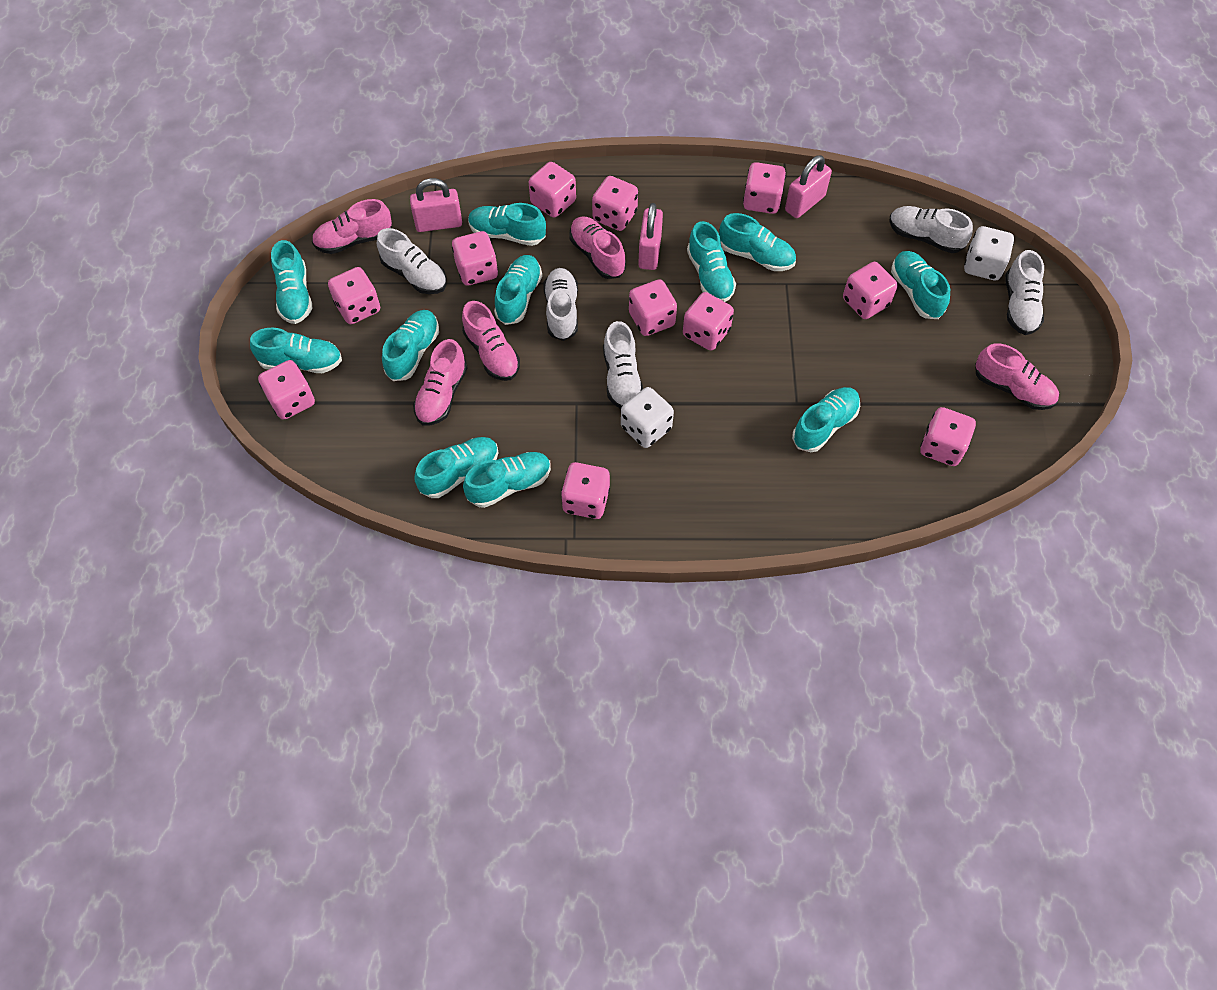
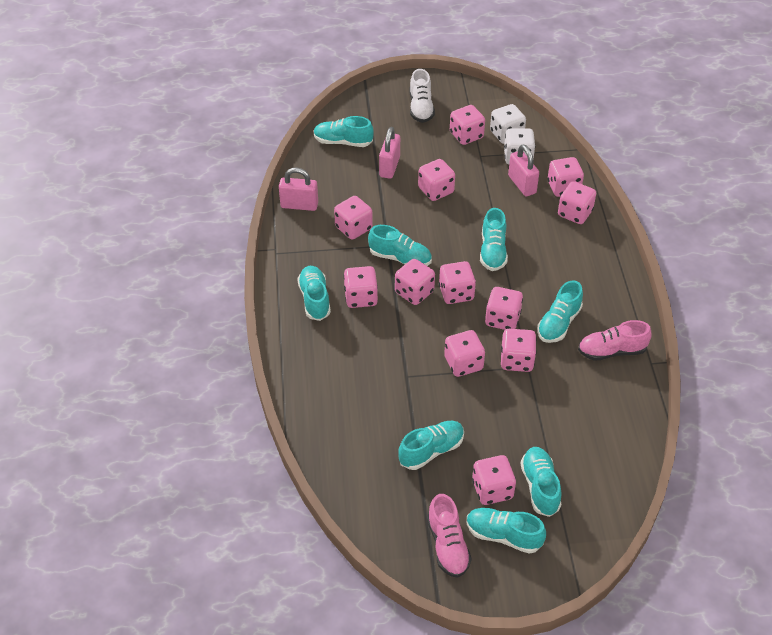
pink dice: [258,360,315,420] [328,267,380,324] [452,231,498,286] [529,162,576,218] [561,462,610,519] [592,176,638,231] [629,279,677,336] [683,292,734,351] [743,162,786,214] [843,262,898,319] [920,407,976,466] = 11 -> [334,196,373,240] [343,266,378,308] [395,259,435,305] [418,159,455,201] [439,261,476,304] [444,330,485,377] [450,105,485,145] [472,455,516,505] [485,287,523,330] [501,329,537,372] [548,157,584,197] [558,181,596,224] = 12
pink shoe: [312,199,392,254] [413,339,468,426] [462,301,520,381] [569,216,626,279] [975,343,1059,410] = 5 -> [427,494,472,578] [578,320,651,361] = 2
turquoise shoe: [250,328,342,373] [271,240,312,324] [382,310,439,381] [414,437,499,498] [463,452,551,508] [468,203,546,246] [494,255,542,325] [687,221,736,302] [719,213,796,271] [792,387,860,452] [891,251,950,319] = 11 -> [297,266,331,321] [313,116,374,147] [368,225,432,266] [398,421,464,470] [467,508,546,554] [480,208,508,271] [520,447,562,517] [537,280,583,343] = 8
white shoe: [377,228,447,294] [543,268,578,341] [603,321,643,409] [889,206,973,253] [1005,250,1044,335] = 5 -> [410,69,435,123] = 1

